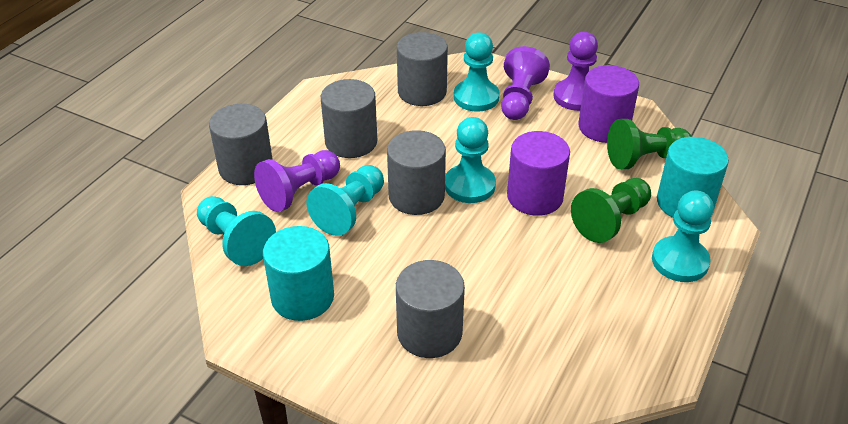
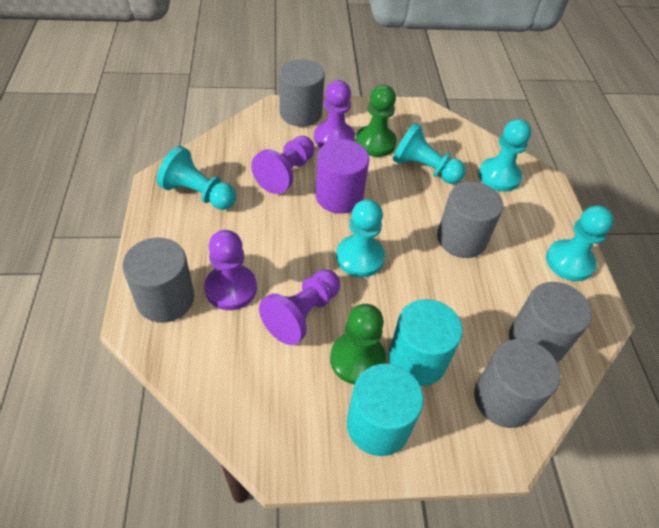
purple cylinder: [507,131,570,216] [578,65,639,143] = 2 -> [315,139,369,214] = 1
purple pawn: [254,150,340,212] [501,46,550,120] [553,32,598,111] = 3 -> [204,230,257,310] [251,136,315,194] [259,269,340,345] [314,80,355,148] = 4

